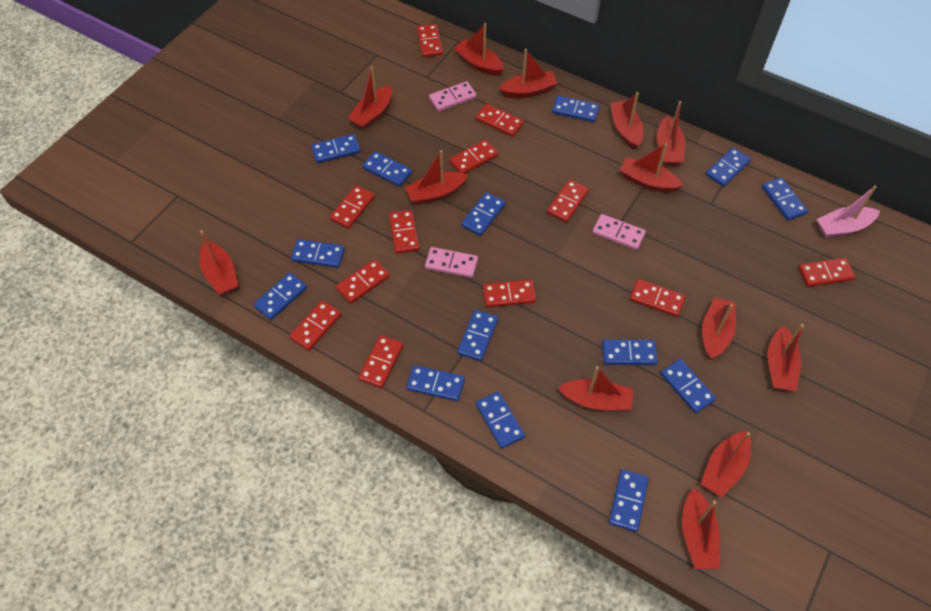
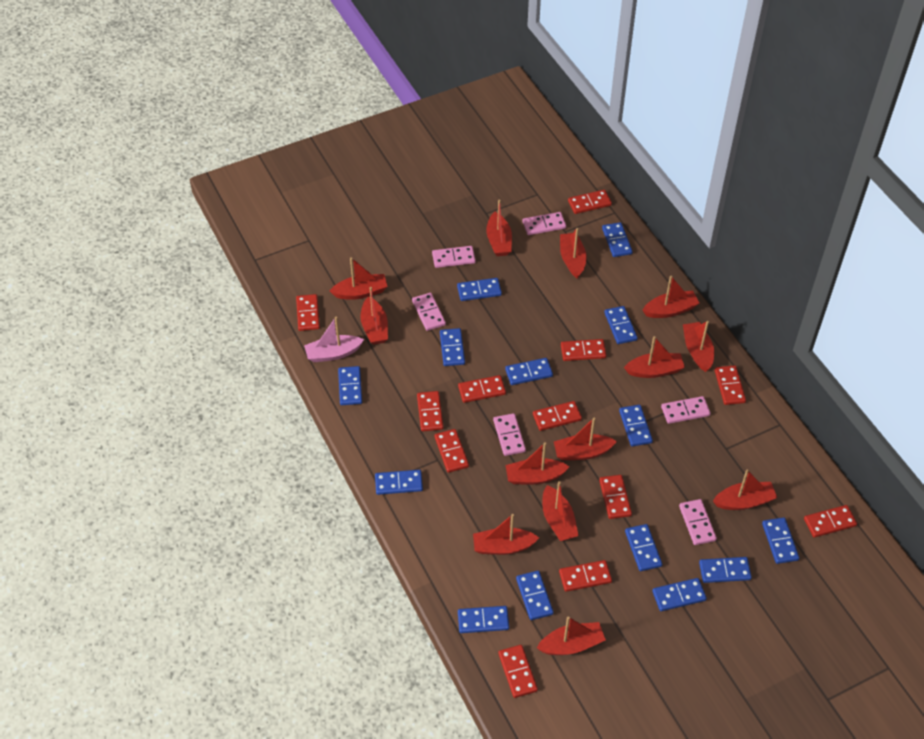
pink domino: [425,247,478,278] [429,81,477,112] [592,214,646,250] = 3 -> [412,293,446,331] [432,246,476,268] [493,413,526,456] [523,212,566,235] [661,396,711,424] [679,499,717,545] = 6

